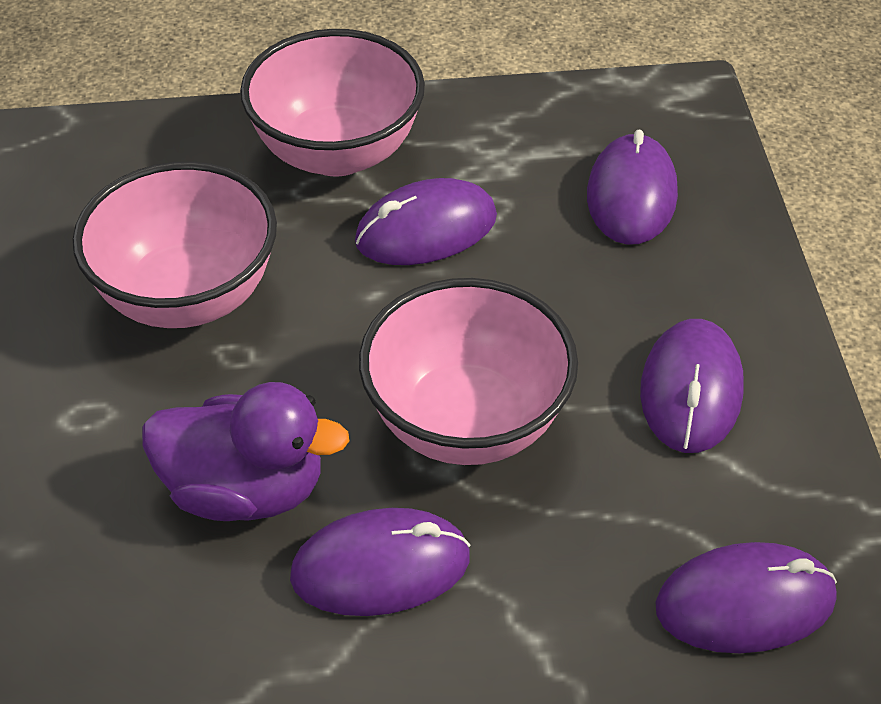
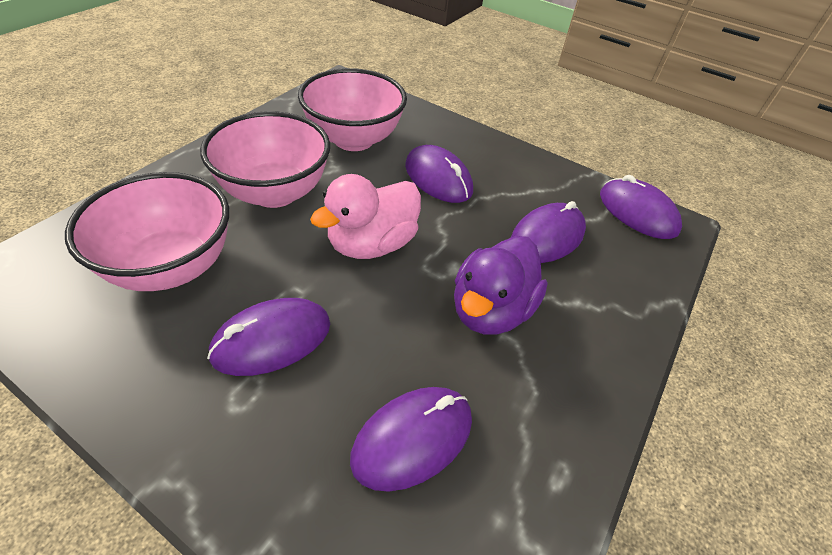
pink duck: none = 0 -> [310,174,421,259] = 1

